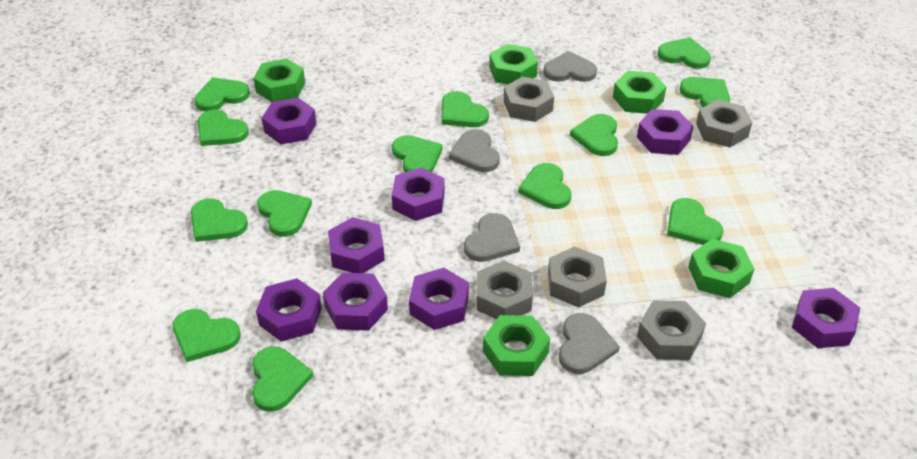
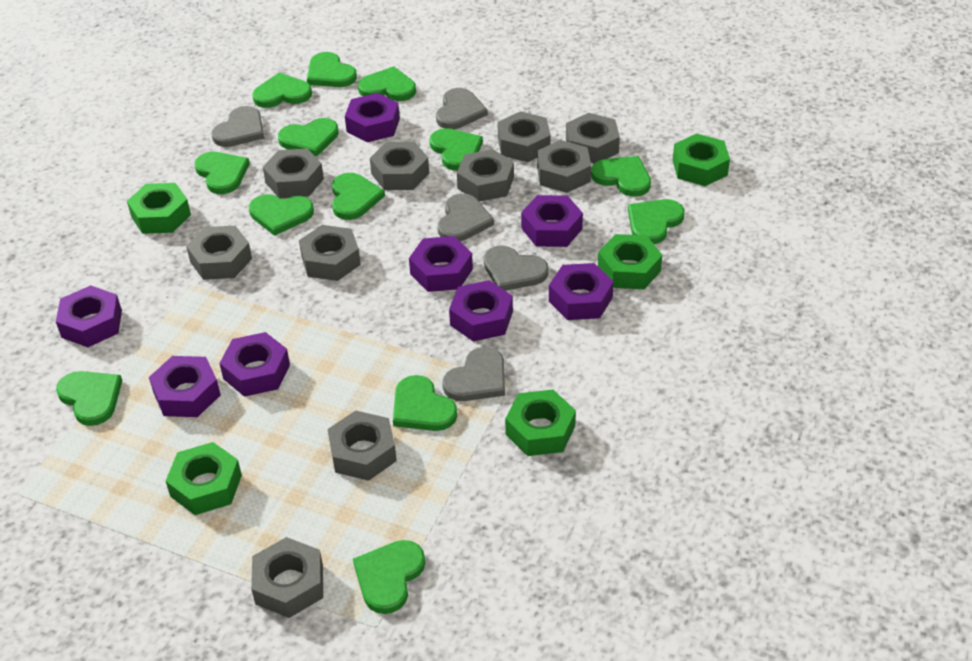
grey heart: [449,129,500,172] [464,213,520,262] [543,51,597,82] [559,313,620,374] = 4 -> [212,106,264,147] [436,88,488,129] [438,194,494,241] [442,347,505,401] [483,246,549,291] = 5
grey nut: [477,261,533,319] [504,77,554,122] [548,246,607,308] [637,300,706,360] [696,100,752,147] = 5 -> [186,226,252,280] [251,537,323,618] [263,148,324,198] [299,225,361,281] [328,411,397,481] [370,142,429,190] [457,149,514,202] [497,111,551,162] [537,140,591,193] [566,113,620,163] = 10

